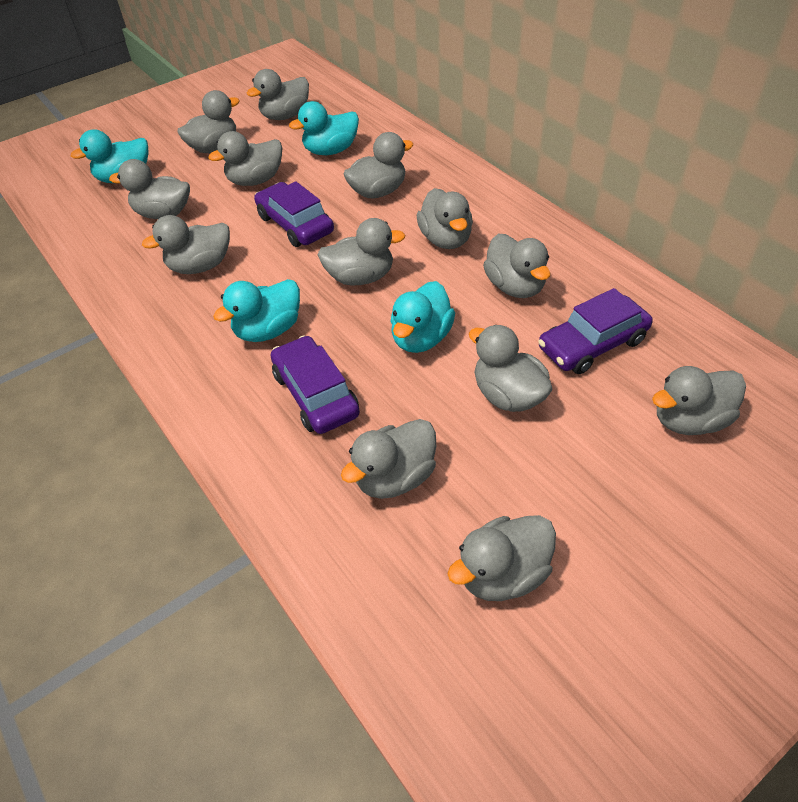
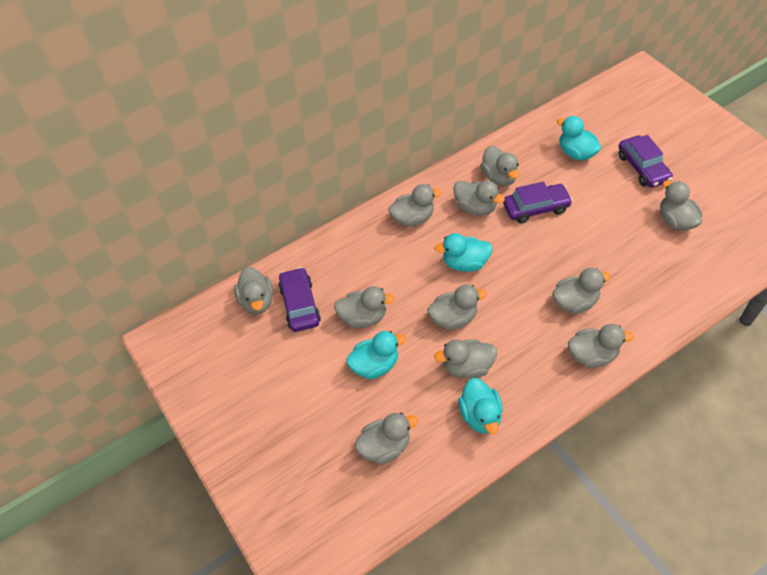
grey duck: [109,159,190,219] [142,215,230,274] [177,90,239,153] [208,131,282,186] [247,69,309,120] [317,218,406,286] [341,419,436,499] [344,132,414,198] [417,188,473,249] [447,515,556,601] [469,325,553,412] [483,234,551,298] [652,366,746,435] = 13 -> [234,267,273,314] [334,286,395,328] [355,413,418,464] [388,184,442,227] [427,284,487,330] [434,339,497,379] [453,180,505,216] [480,146,519,186] [552,268,611,314] [568,324,634,368] [660,180,702,231] = 11

